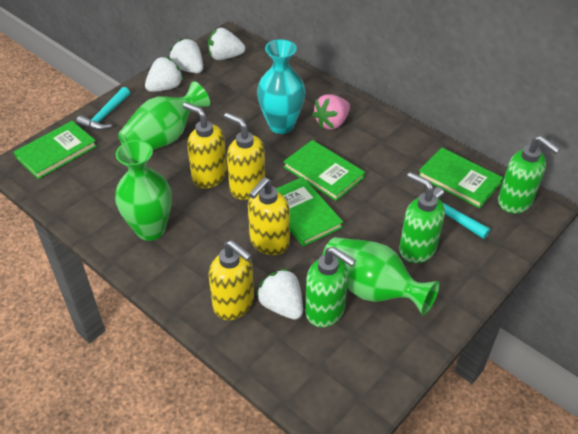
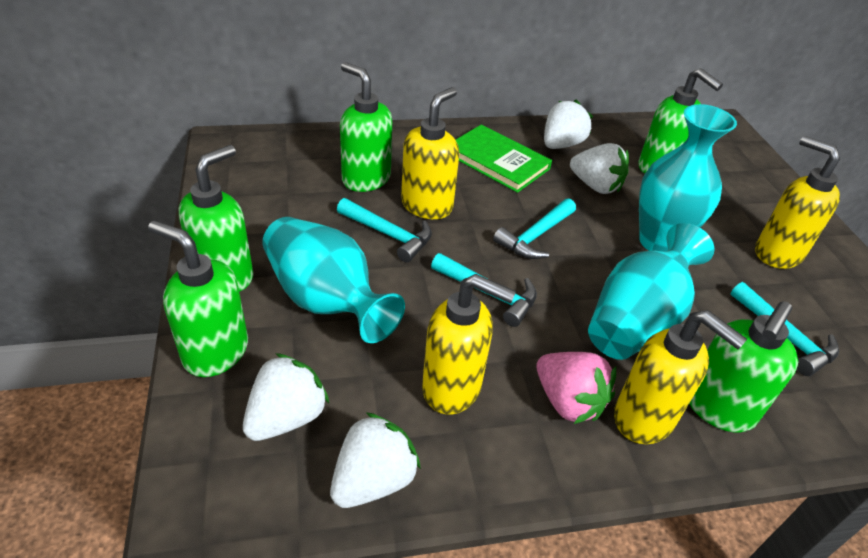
green book: [14,121,97,179] [276,177,343,247] [283,140,365,201] [418,147,503,209] = 4 -> [456,125,552,193] = 1
green soap dispenser: [305,247,356,327] [399,172,445,263] [498,135,560,214] = 3 -> [148,221,248,377] [179,145,253,292] [340,62,392,192] [639,68,723,174] [689,301,798,433] = 5
green vase: [115,140,172,241] [118,81,210,150] [322,237,440,316] = 3 -> none = 0
turquoise hammer: [76,87,130,131] [433,187,490,239] = 2 -> [337,198,432,262] [431,253,537,327] [493,198,576,259] [730,282,839,376] = 4
turquoise vase: [257,39,305,134] = 1 -> [262,217,405,343] [588,223,715,360] [639,104,737,252] = 3

